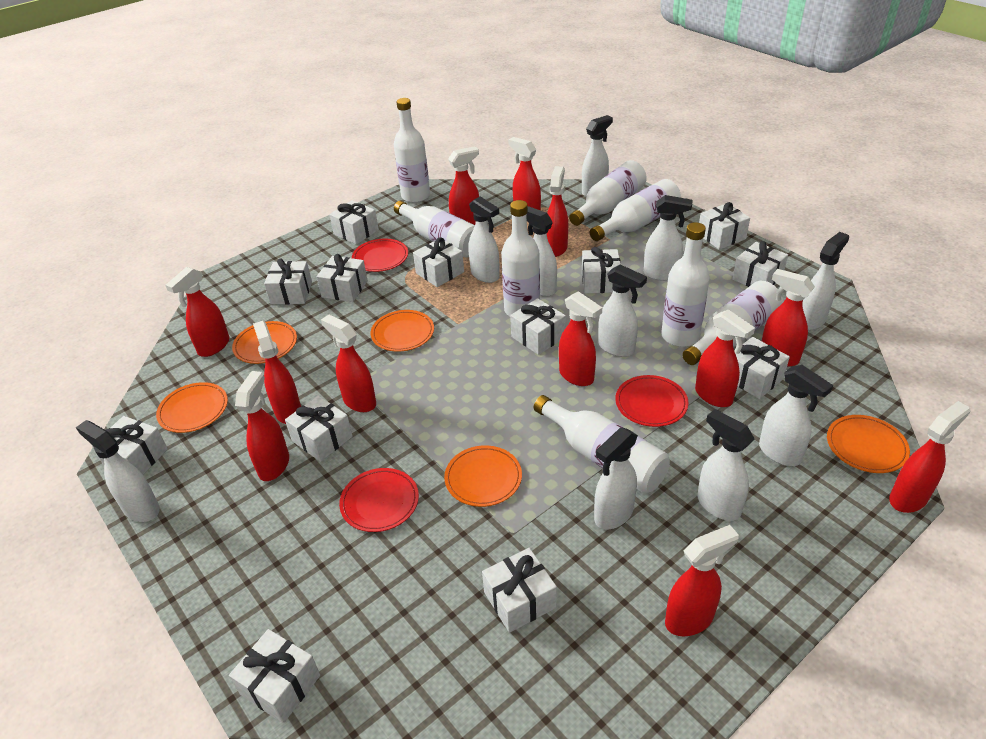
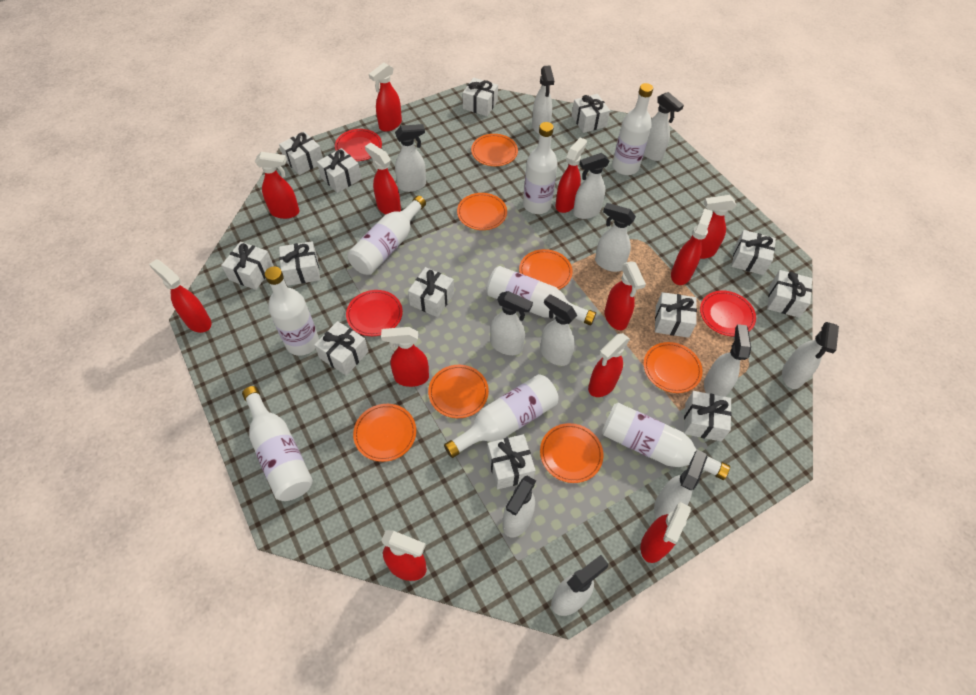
orange plate: [156,382,228,433] [232,321,297,364] [371,310,434,352] [444,445,522,507] [827,415,910,473] = 5 -> [353,404,416,462] [428,365,489,418] [457,193,507,230] [471,134,518,166] [519,249,573,290] [540,423,603,483] [644,342,703,393] = 7
white spray bottle: [76,420,160,522] [468,196,500,283] [526,206,557,296] [582,115,613,196] [594,428,638,529] [598,264,647,357] [644,195,693,281] [697,409,754,521] [759,365,833,466] [802,232,849,330] = 10 -> [395,124,426,192] [490,291,533,355] [503,476,536,538] [532,65,554,134] [540,294,577,366] [551,555,608,616] [573,153,610,219] [595,203,636,272] [644,92,684,161] [654,450,707,519] [704,324,751,397] [782,322,839,389] = 12

